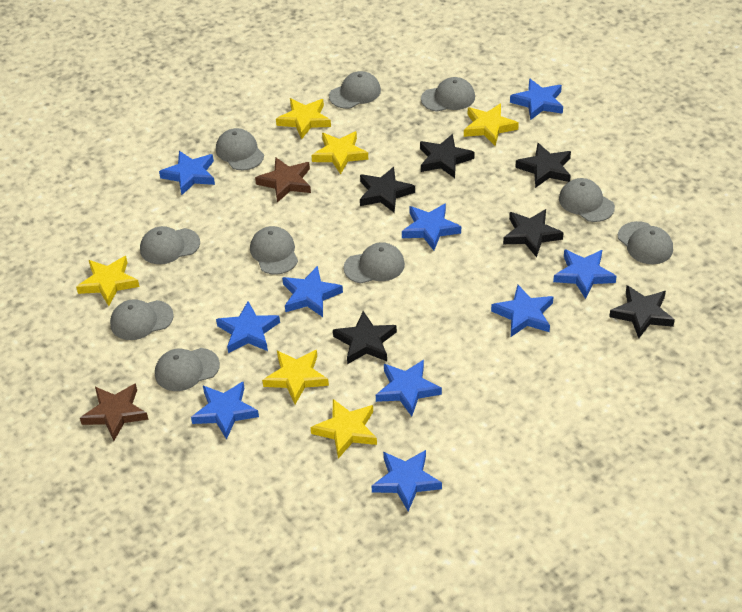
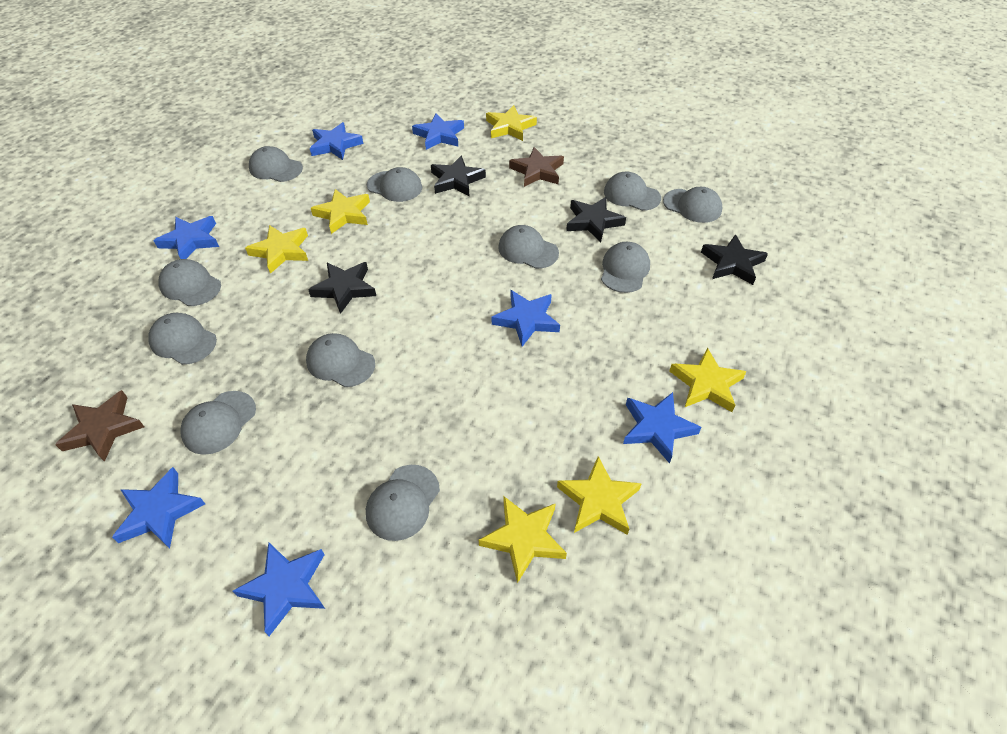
black star: [333,311,397,364] [360,167,415,213] [420,134,475,178] [503,209,564,257] [515,143,571,188] [609,285,675,338] = 6 -> [308,262,376,314] [431,156,486,197] [566,197,626,242] [701,234,768,285] = 4
blue star: [159,151,215,195] [191,382,259,440] [216,301,280,353] [282,266,343,317] [372,450,442,511] [376,360,442,416] [402,203,461,251] [491,285,554,337] [510,78,563,120] [553,249,617,299] = 10 -> [112,467,205,549] [153,216,219,259] [233,542,325,636] [310,122,363,160] [412,114,464,150] [491,290,560,347] [623,392,701,464] = 7
grey cap: [110,299,174,340] [140,226,200,264] [155,348,220,391] [216,128,264,170] [250,226,298,275] [329,71,381,109] [343,242,405,284] [421,77,475,112] [559,178,615,222] [618,221,673,264] = 10 -> [148,313,217,365] [159,259,221,306] [180,391,256,455] [249,146,303,182] [306,333,375,387] [366,465,440,541] [367,167,422,202] [498,225,559,269] [601,242,650,293] [604,171,661,211] [663,187,722,223] = 11

